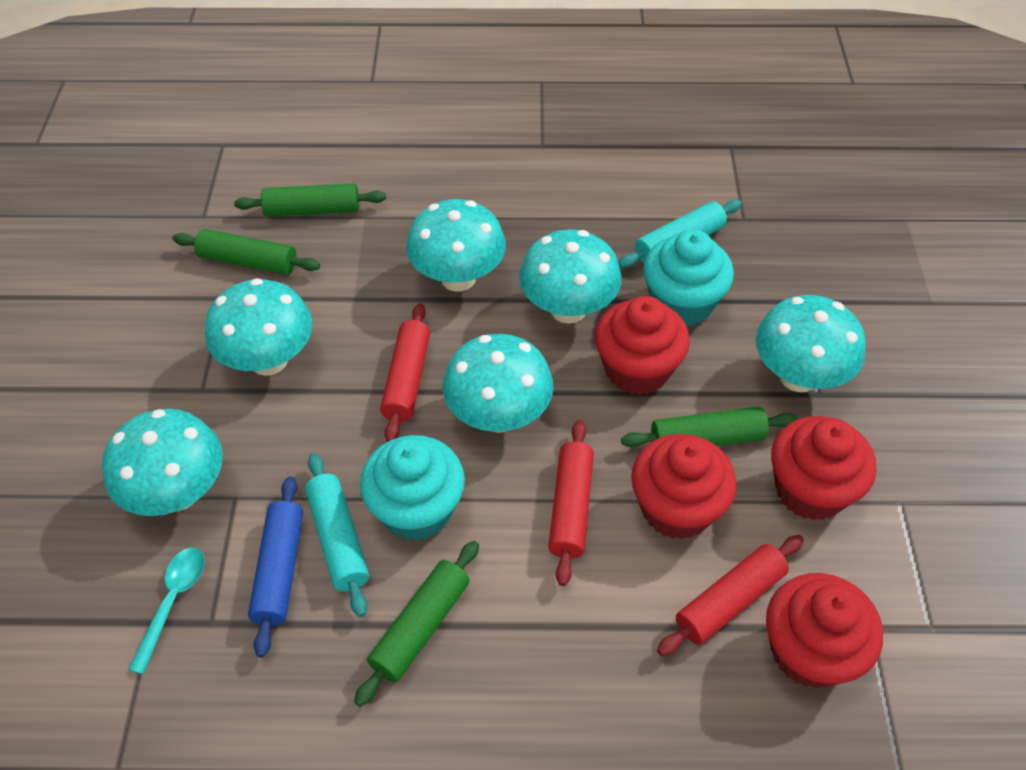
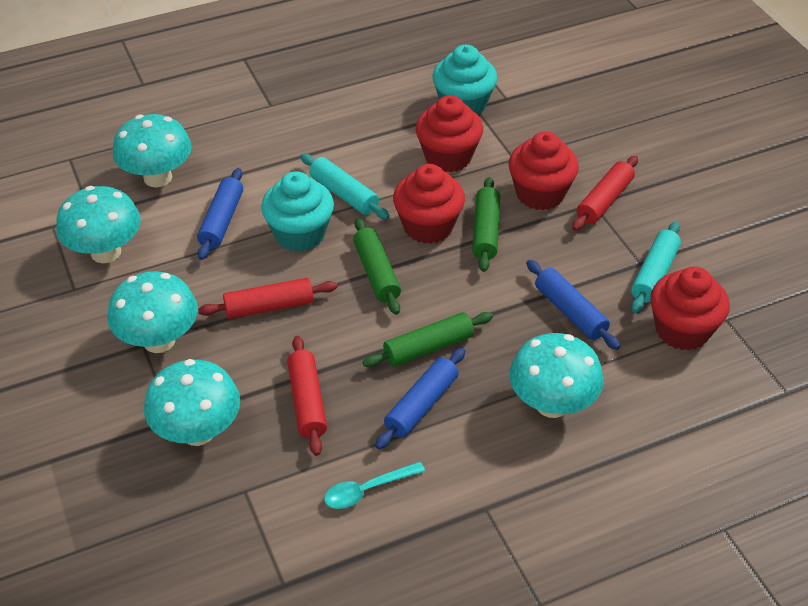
blue rolling pin: [248,476,303,657] = 1 -> [197,168,243,260] [375,348,465,449] [526,260,620,350] = 3
green rolling pin: [172,229,320,275] [234,184,386,217] [354,541,479,707] [621,407,797,447] = 4 -> [353,218,401,315] [362,312,493,367] [472,177,500,272] = 3
turquoise mushroom: [102,409,223,516] [205,278,313,376] [406,199,506,292] [443,334,554,433] [519,229,621,324] [756,295,866,392] = 6 -> [56,186,141,263] [107,271,198,353] [112,114,192,188] [144,359,240,446] [510,333,604,418] = 5

